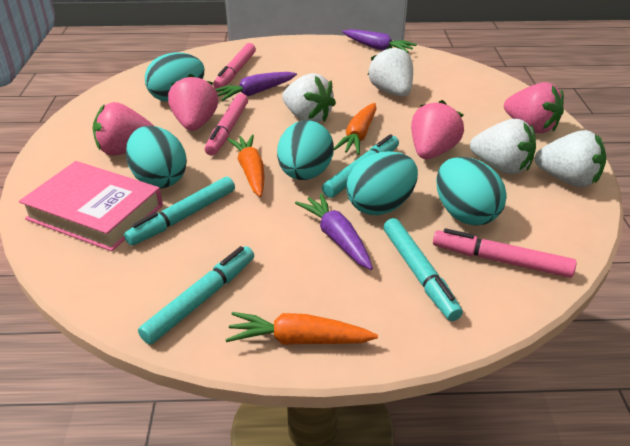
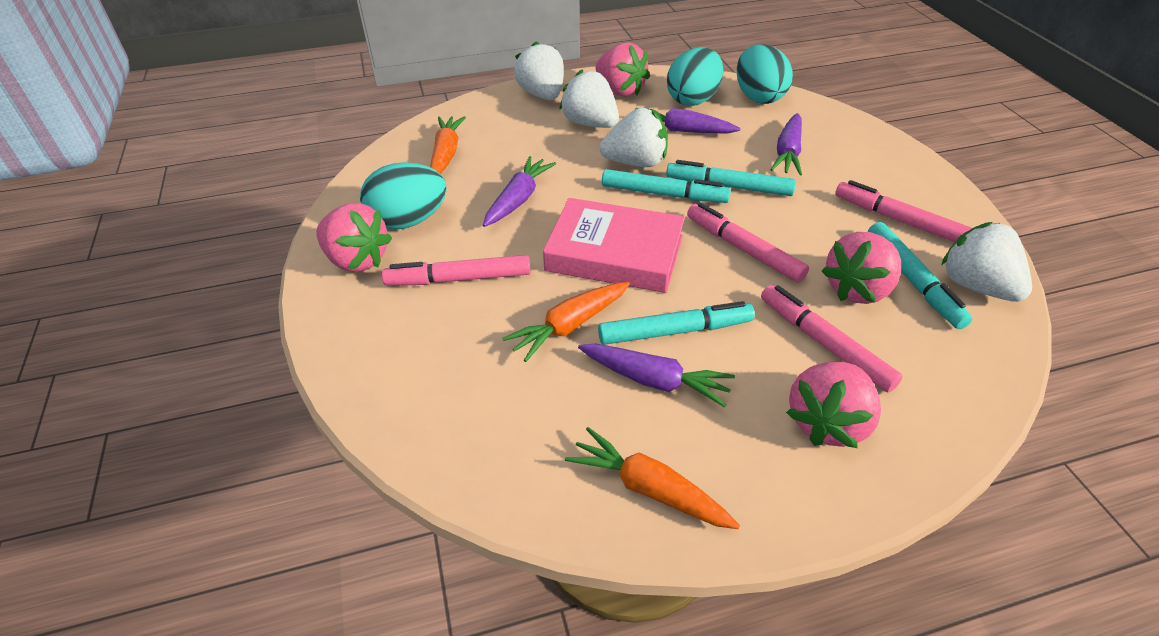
pink marker: [205,93,248,156] [213,43,256,89] [433,228,577,278] = 3 -> [382,255,531,286] [687,203,809,283] [761,285,903,393] [835,180,972,242] = 4
purple carrot: [215,72,297,101] [295,193,373,270] [342,29,417,53] = 3 -> [483,156,556,227] [578,344,735,407] [635,108,741,134] [770,113,802,175] = 4
turquoise egg: [126,126,187,189] [145,52,204,102] [277,120,334,180] [346,151,418,215] [436,157,507,225] = 5 -> [360,162,447,230] [667,47,723,106] [737,44,793,104] = 3

